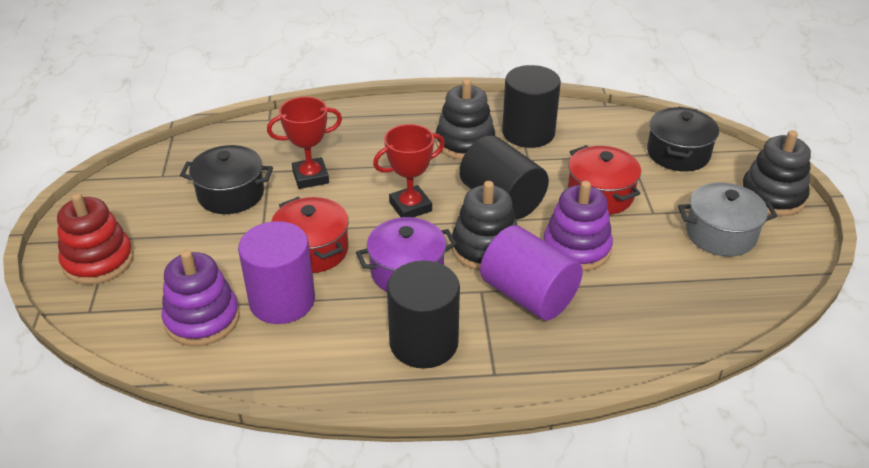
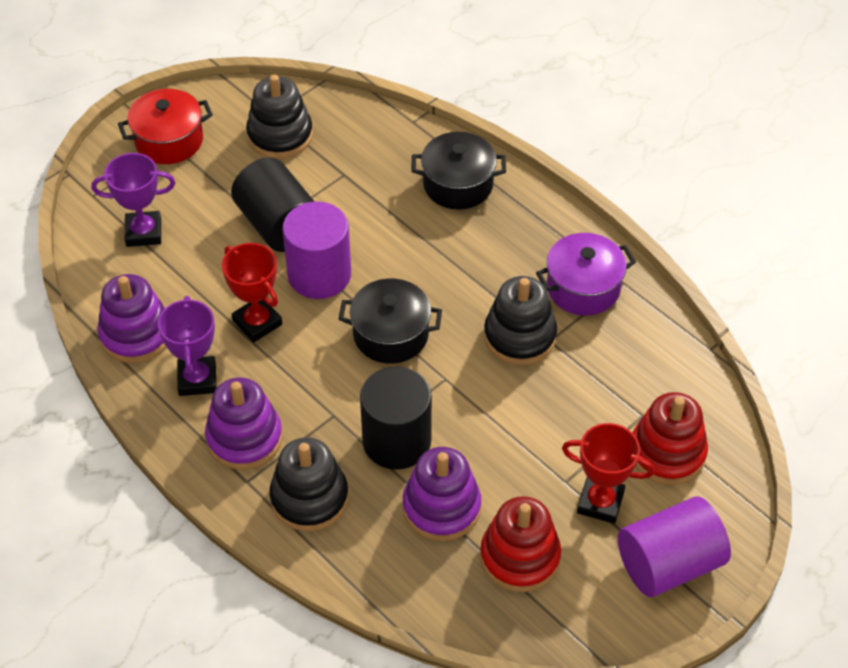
black cylinder: [387,261,460,368] [459,136,549,220] [502,65,561,148] = 3 -> [231,157,315,252] [360,367,432,470] = 2
grey pot: [678,182,777,257] = 1 -> none = 0
purple stacking toy: [162,250,240,346] [543,181,613,271] = 2 -> [97,274,166,363] [205,377,282,470] [403,447,481,541] = 3
purple trophy: none = 0 -> [92,153,175,247] [158,296,216,396] = 2
red pot: [271,197,349,273] [568,145,641,215] = 2 -> [118,89,213,164] = 1
red stacking toy: [57,193,134,285] = 1 -> [480,496,561,592] [633,392,708,485] = 2

